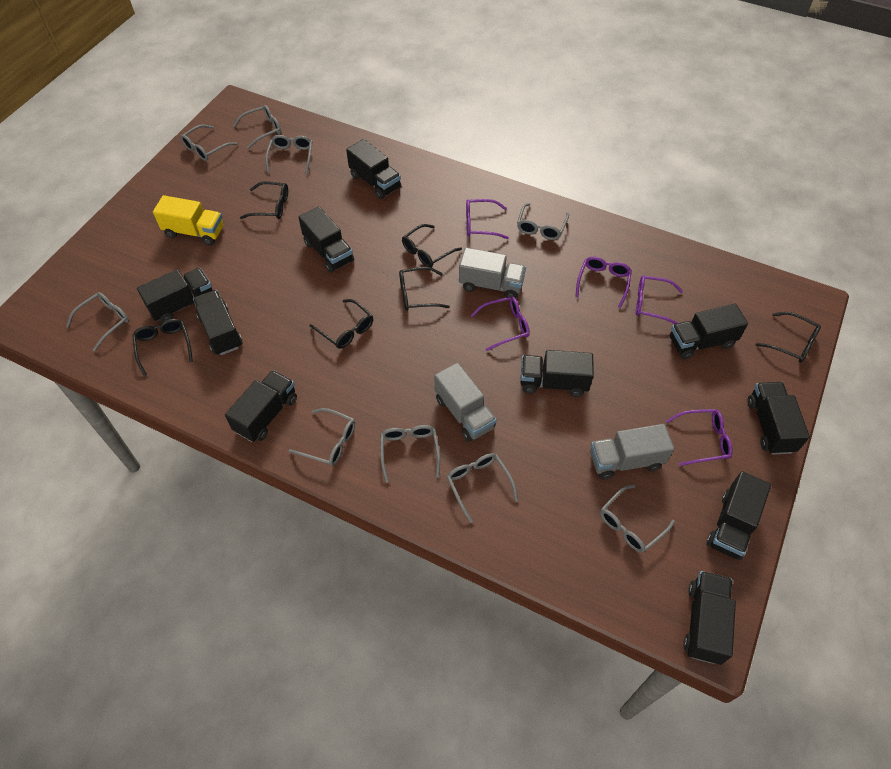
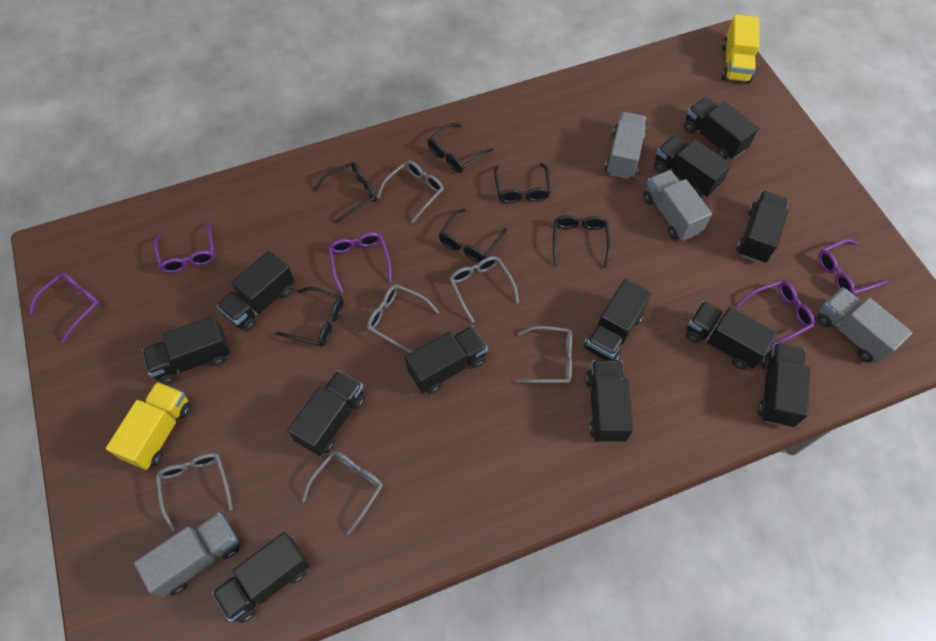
black truck: [137,268,212,323] [193,290,242,355] [225,370,297,442] [298,206,354,273] [346,139,401,199] [521,350,594,397] [670,304,748,359] [683,571,736,665] [707,471,771,560] [747,382,810,455] = 10 -> [142,316,230,385] [212,532,310,623] [216,251,295,332] [287,370,366,456] [405,326,488,394] [584,279,652,360] [585,360,633,442] [654,135,731,198] [684,97,759,160] [686,301,777,369] [736,191,788,263] [758,343,810,427] = 12
grey glasses: [66,292,129,351] [180,124,237,161] [233,105,281,149] [265,135,313,174] [289,408,355,466] [380,425,440,483] [447,453,518,523] [517,203,569,240] [600,485,675,553] = 9 -> [156,453,233,531] [302,451,383,535] [367,284,439,353] [377,160,444,223] [449,256,519,323] [516,326,572,384] = 6
grey truck: [434,363,497,442] [459,247,526,299] [590,424,674,479] = 3 -> [134,513,240,597] [605,112,646,179] [643,170,712,241] [817,287,912,363] = 4
yellow truck: [153,195,224,245] = 1 -> [106,382,192,470] [721,14,760,83] = 2

